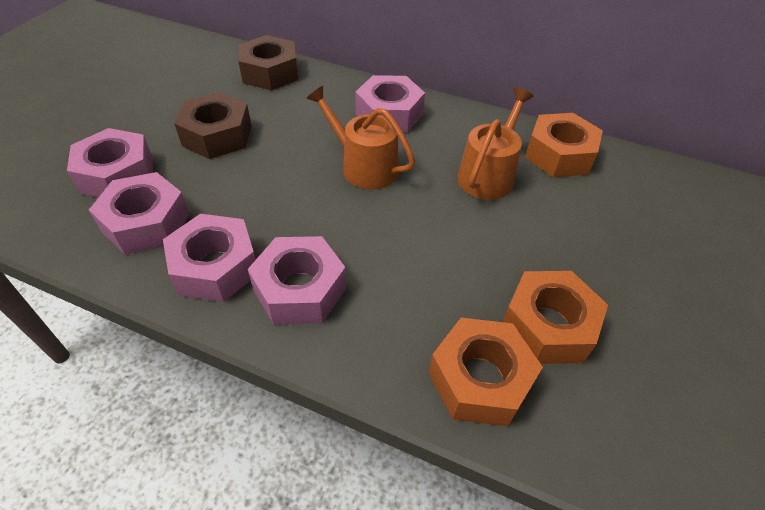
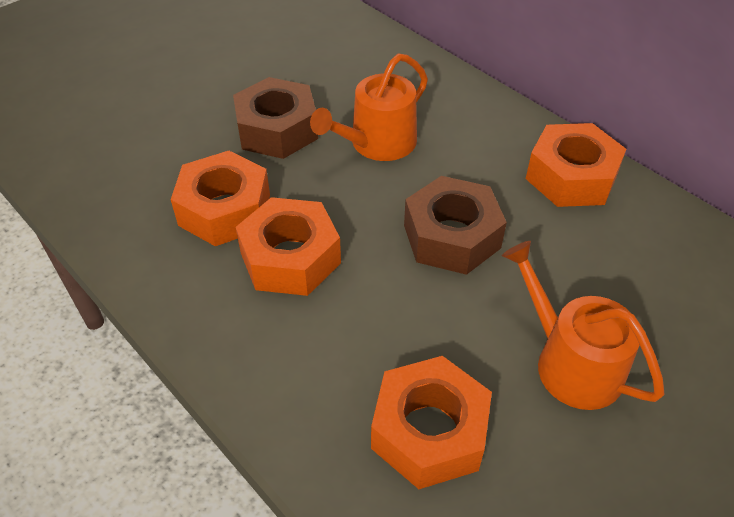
orange nut: [429,318,543,426] [503,271,608,364] [525,113,603,177] = 3 -> [171,151,270,246] [236,197,341,296] [371,356,492,489] [526,123,626,207] = 4
pink nut: [67,128,153,197] [89,172,190,255] [163,214,256,302] [247,236,346,325] [355,75,425,133] = 5 -> none = 0

